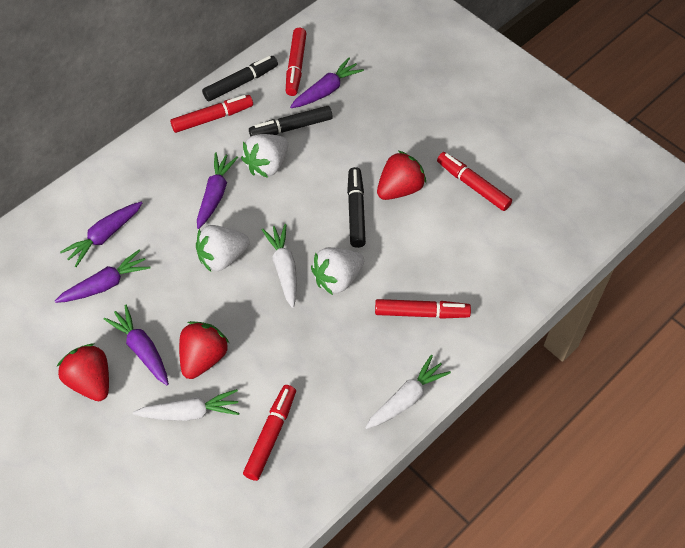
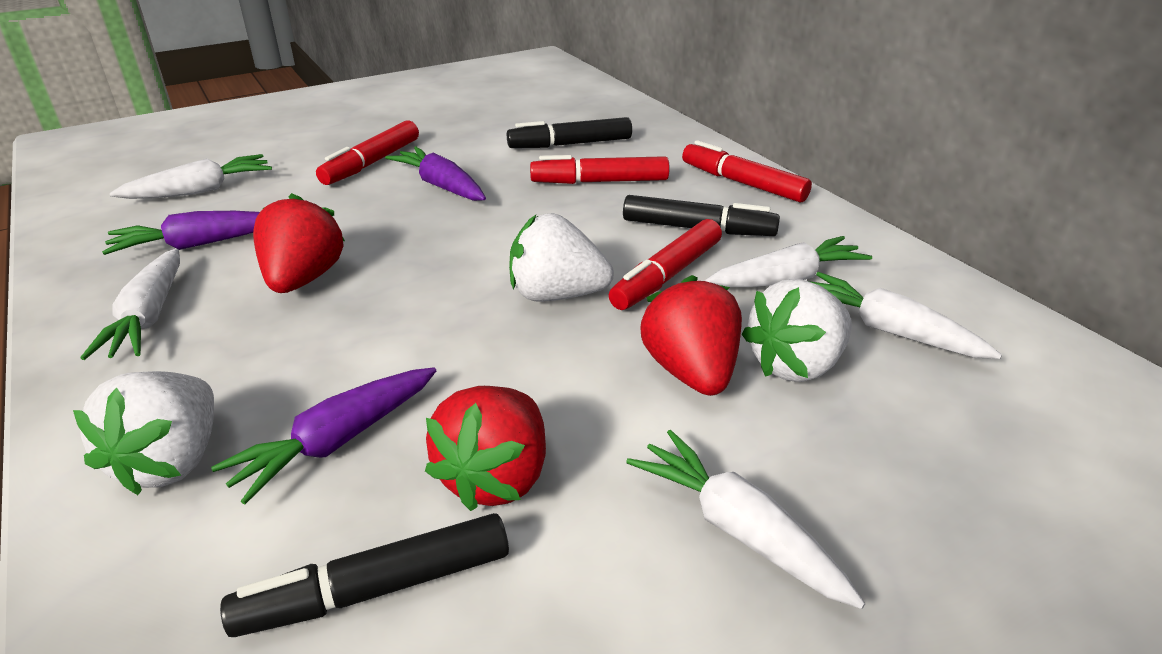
purple carrot: [55,249,151,303] [60,202,142,267] [104,305,169,385] [197,152,238,229] [290,58,364,108] = 5 -> [102,211,260,255] [211,367,436,504] [385,147,486,201] = 3
red marker: [170,95,253,133] [243,385,296,481] [286,28,307,96] [375,299,471,319] [437,152,512,211] = 5 -> [316,120,419,185] [530,155,669,184] [609,219,722,310] [682,140,812,202] = 4
white carrot: [133,389,239,421] [262,224,297,308] [365,354,451,429] = 3 -> [80,249,180,360] [110,154,272,199] [626,430,865,609] [705,236,872,287] [809,272,1002,359] = 5

